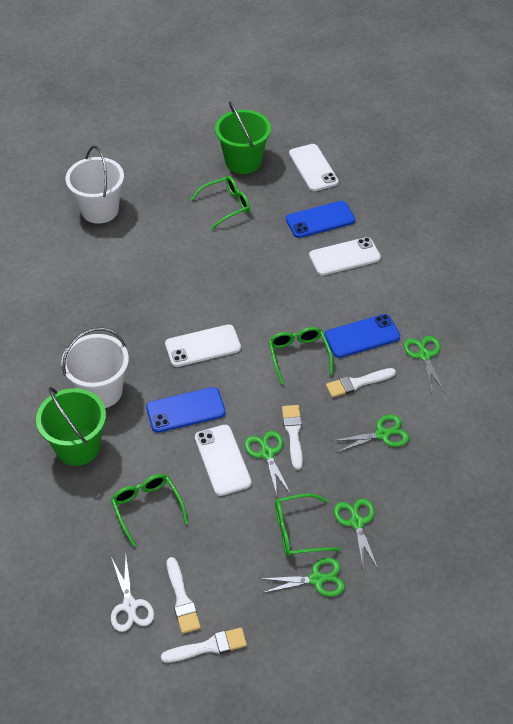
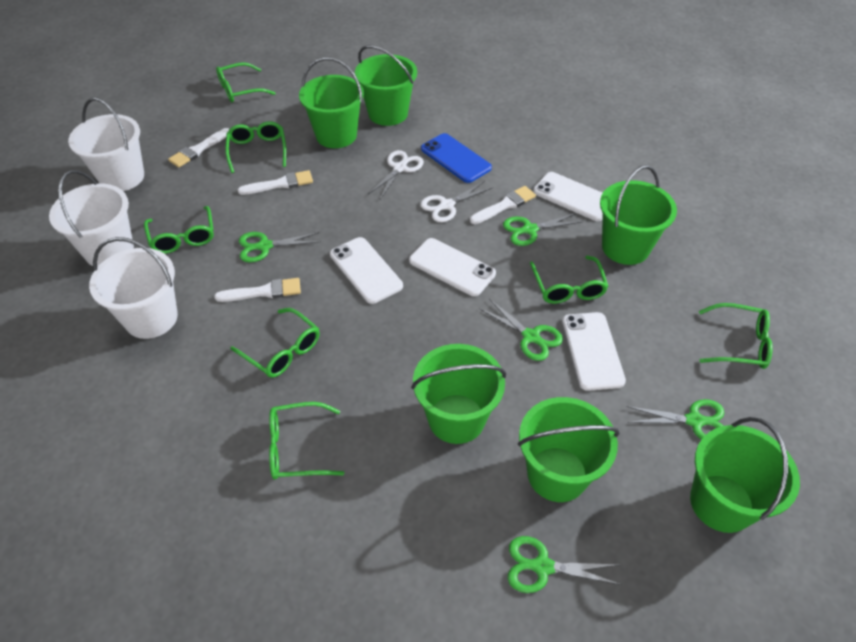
blue phone: [146,387,226,433] [286,201,355,238] [324,314,400,358] = 3 -> [421,133,492,183] = 1
green bucket: [36,387,106,466] [215,101,271,174] = 2 -> [299,57,364,148] [355,45,417,126] [411,344,506,444] [518,397,620,502] [600,165,677,265] [690,417,800,533] = 6
green glasses: [111,474,188,547] [190,176,250,229] [269,327,333,384] [275,493,341,556] = 4 -> [144,206,214,254] [216,62,276,102] [225,121,286,173] [230,308,320,378] [269,402,345,480] [530,256,609,304] [699,303,773,369] = 7
white bucket: [62,328,129,408] [66,146,124,224] = 2 -> [49,170,134,267] [68,97,144,191] [89,237,178,339] = 3
white scissors: [111,557,154,632] = 1 -> [368,150,424,199] [420,181,492,222] = 2

